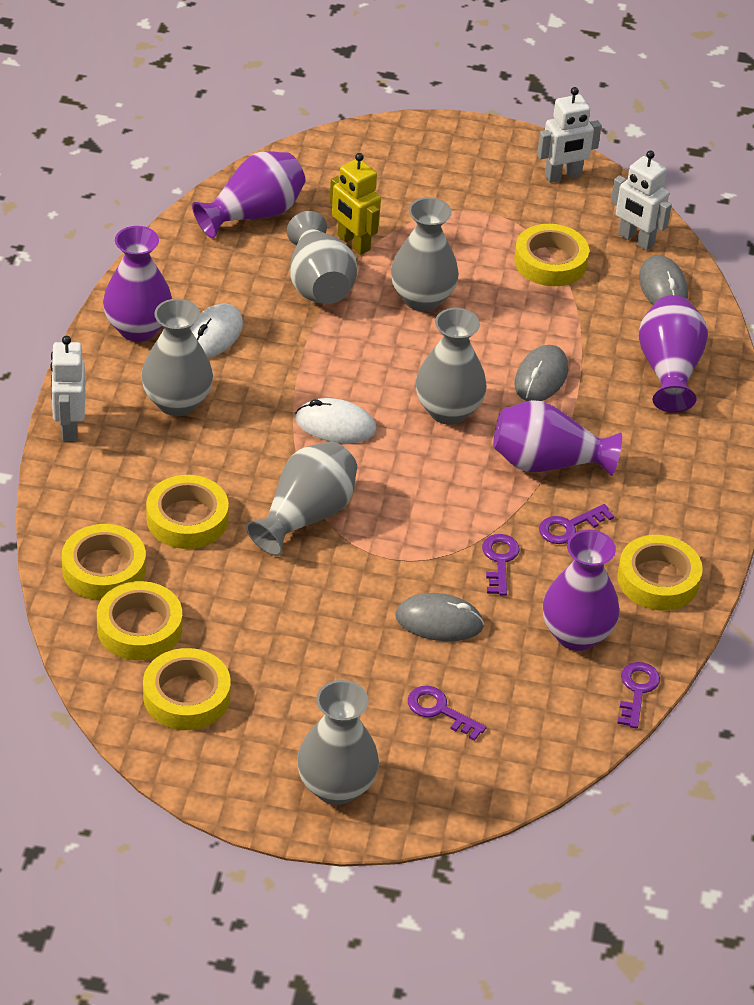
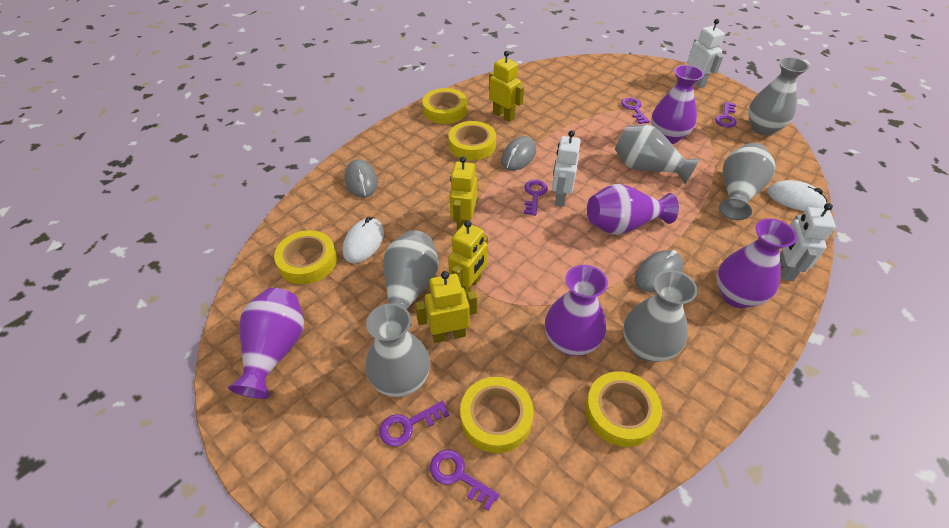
purple key: [408,686,487,741] [482,534,520,596] [539,504,614,544] [617,662,660,728] = 4 -> [379,400,450,447] [430,450,499,511] [524,180,548,216] [621,98,650,124] [715,102,736,128] = 5
yellow robot: [330,153,381,255] = 1 -> [415,271,477,343] [448,220,488,296] [450,156,477,231] [489,51,524,122] = 4
yellow tape: [62,524,146,600] [97,581,182,660] [143,648,231,730] [146,475,229,549] [514,224,589,286] [617,535,703,610] = 6 -> [274,230,337,284] [423,88,467,124] [449,121,496,161] [460,377,533,453] [585,372,662,447] = 5

